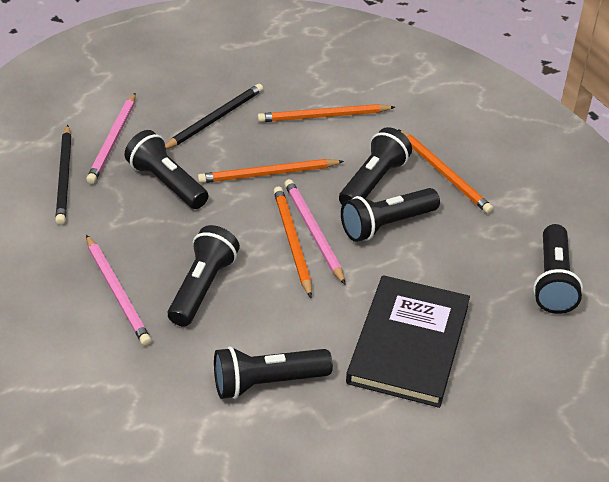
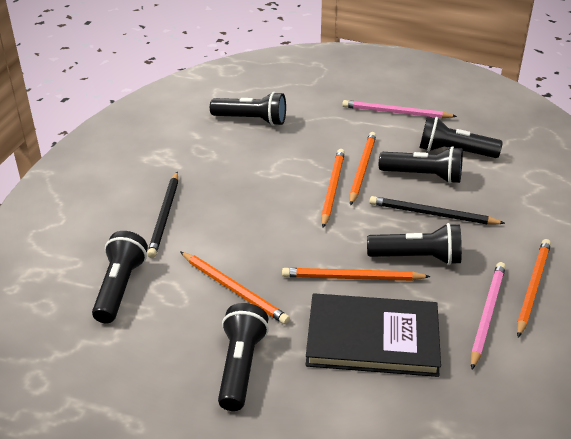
orange pencil: [198,159,344,183] [257,104,395,122] [274,186,312,298] [398,129,494,214] = 4 -> [181,252,290,324] [282,268,431,281] [321,149,345,228] [349,132,376,206] [517,239,551,337] = 5
pink pencil: [86,93,136,184] [86,235,152,346] [284,179,345,284] = 3 -> [342,100,457,118] [471,262,506,369] = 2

